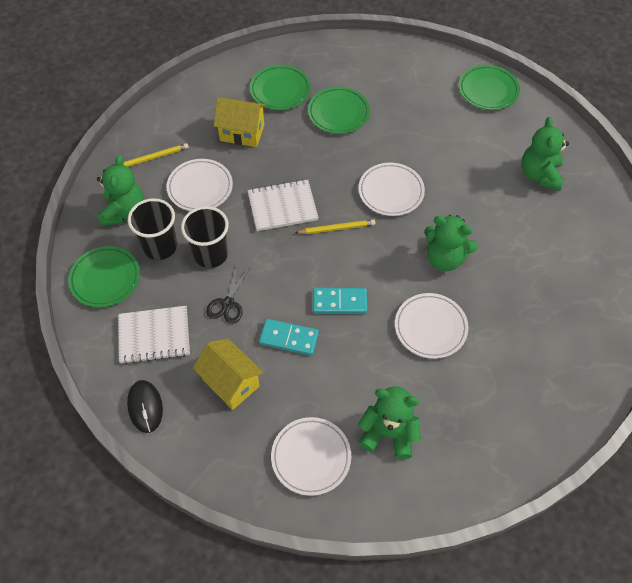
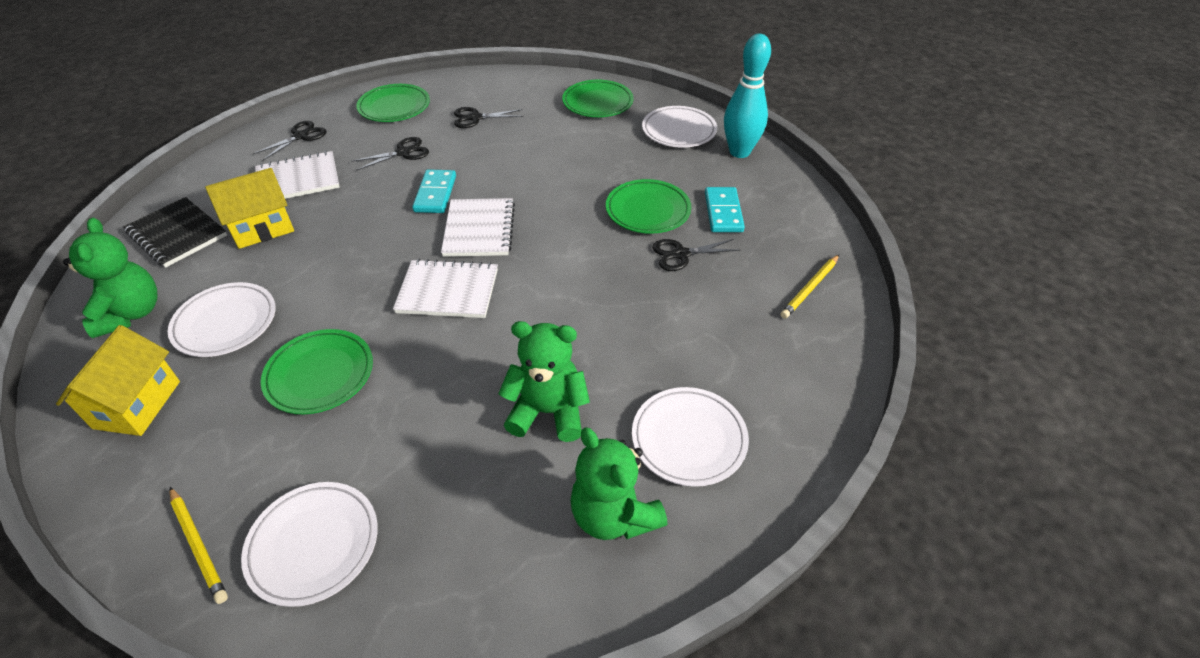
black cup: [128,198,177,260] [181,206,229,268] = 2 -> none = 0
black mouse: [127,380,163,433] = 1 -> none = 0
black notebook: none = 0 -> [123,197,227,268] = 1
black scissors: [206,264,250,324] = 1 -> [253,121,327,160] [351,137,429,171] [454,107,523,128] [652,239,741,271] = 4
green teddy bear: [97,155,144,226] [358,386,421,459] [424,215,478,271] [521,117,569,191] = 4 -> [63,218,157,338] [498,321,590,442] [570,427,667,540] = 3
turquoise bowling pin: none = 0 -> [724,34,771,158] = 1
white notebook: [118,306,190,364] [247,179,319,231] = 2 -> [255,151,340,199] [393,259,498,318] [441,198,515,257] = 3

